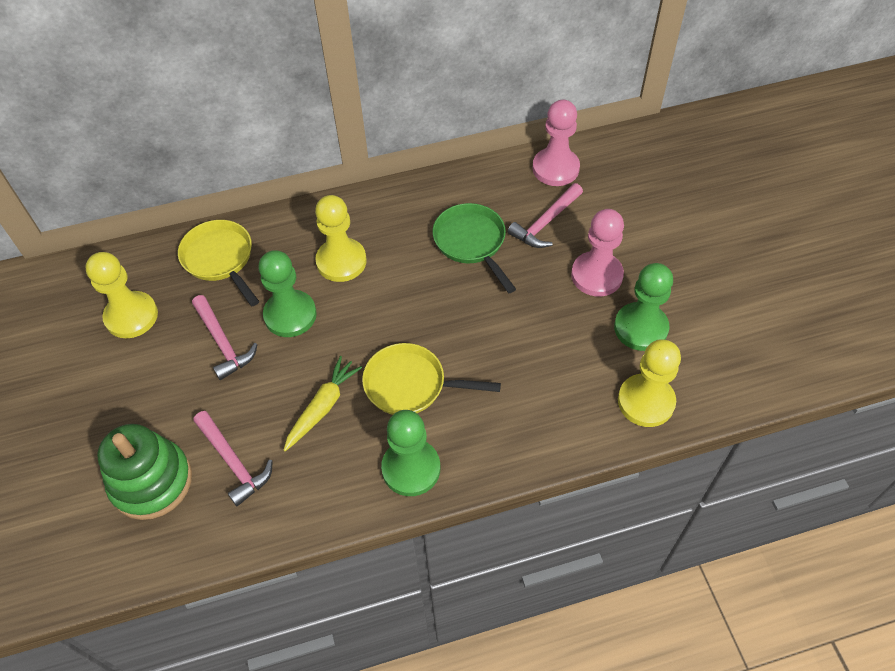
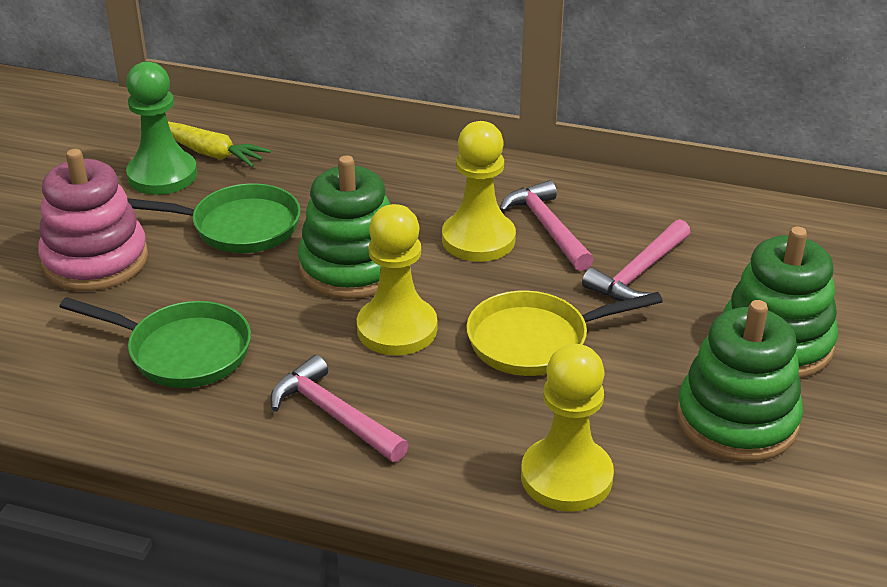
green pan: [433,203,516,293] = 1 -> [59,297,251,388] [127,183,301,253] = 2
green pawn: [258,250,317,337] [381,410,440,496] [614,263,673,351] = 3 -> [126,61,197,195] = 1
green stacking toy: [97,424,192,520] = 1 -> [298,155,390,299] [676,300,803,462] [723,227,838,378] = 3
pink pawn: [532,100,580,186] [571,209,624,296] = 2 -> none = 0
pink stacking toy: none = 0 -> [38,149,148,291] = 1
yellow pan: [178,220,259,306] [362,343,501,415] = 2 -> [466,290,663,376] = 1

